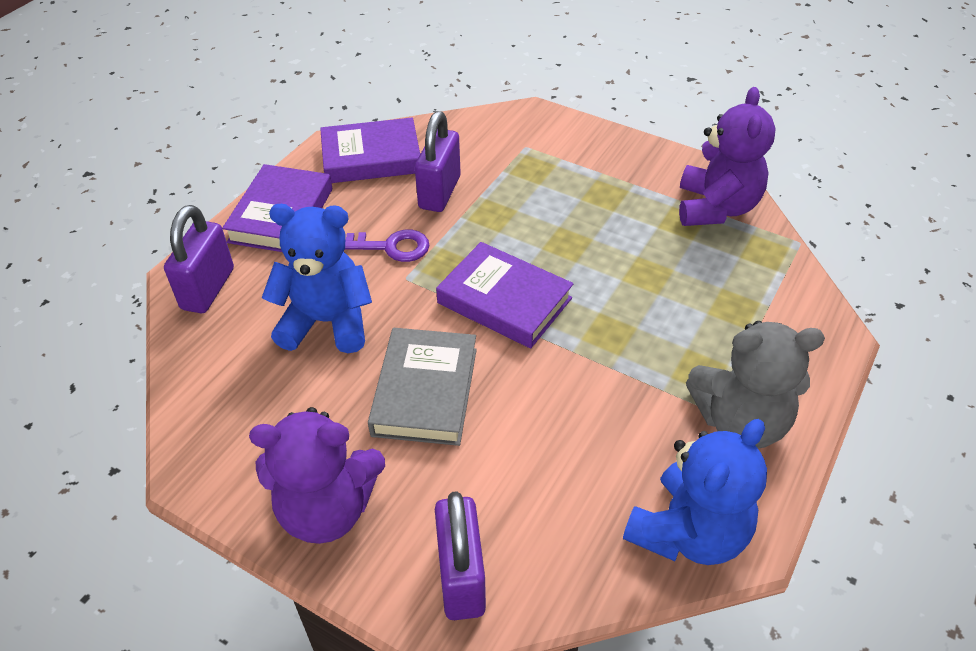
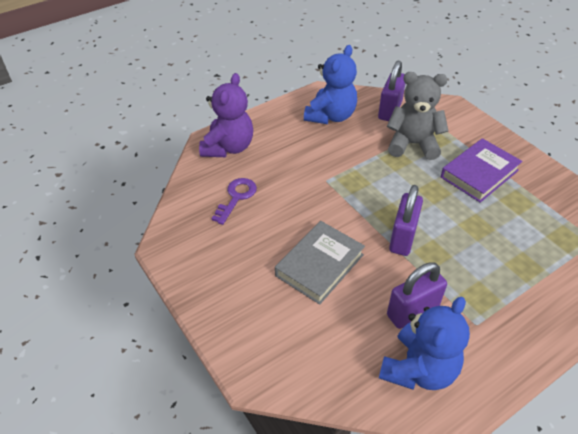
purple book: [222,164,332,252] [320,118,420,183] [436,242,573,348] = 3 -> [441,138,522,203] = 1
purple teddy bear: [249,407,385,544] [679,87,776,226] = 2 -> [199,73,253,157] = 1

